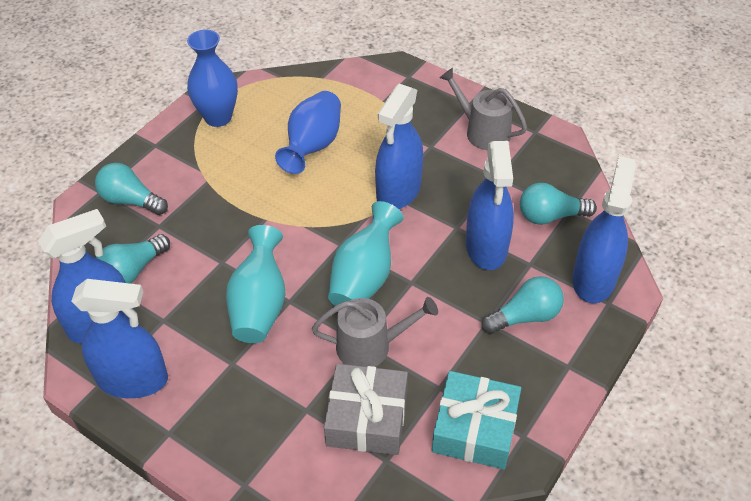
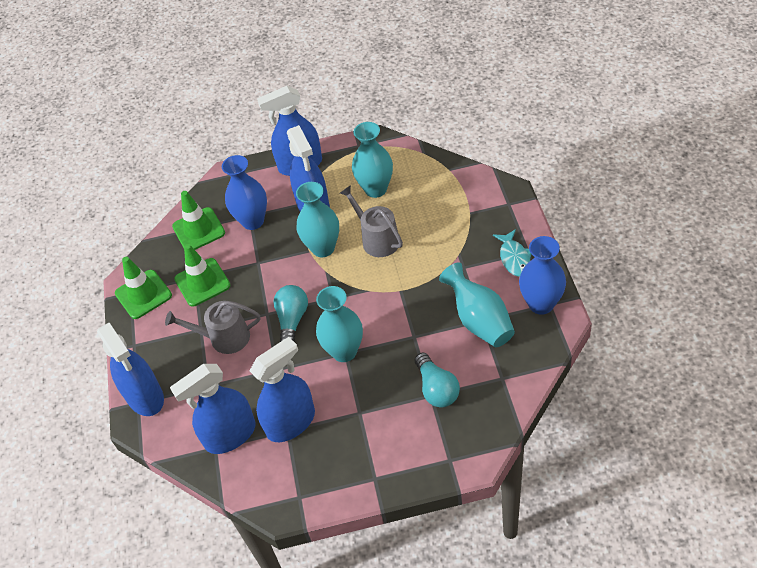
green traffic cone: none = 0 -> [115,257,172,319] [172,191,225,250] [174,244,230,307] = 3
grey gift: [324,363,408,455] = 1 -> none = 0
turquoise fish: none = 0 -> [493,229,531,277] = 1
turquoise gift: [432,371,521,470] = 1 -> none = 0
turquoise light bulb: [95,163,168,215] [96,234,170,284] [482,276,564,334] [520,183,597,225] = 4 -> [273,285,308,342] [415,353,460,407] = 2
turquoise vase: [226,225,286,343] [328,201,403,306] = 2 -> [296,182,339,257] [316,286,363,362] [352,122,393,198] [439,262,515,347] = 4

